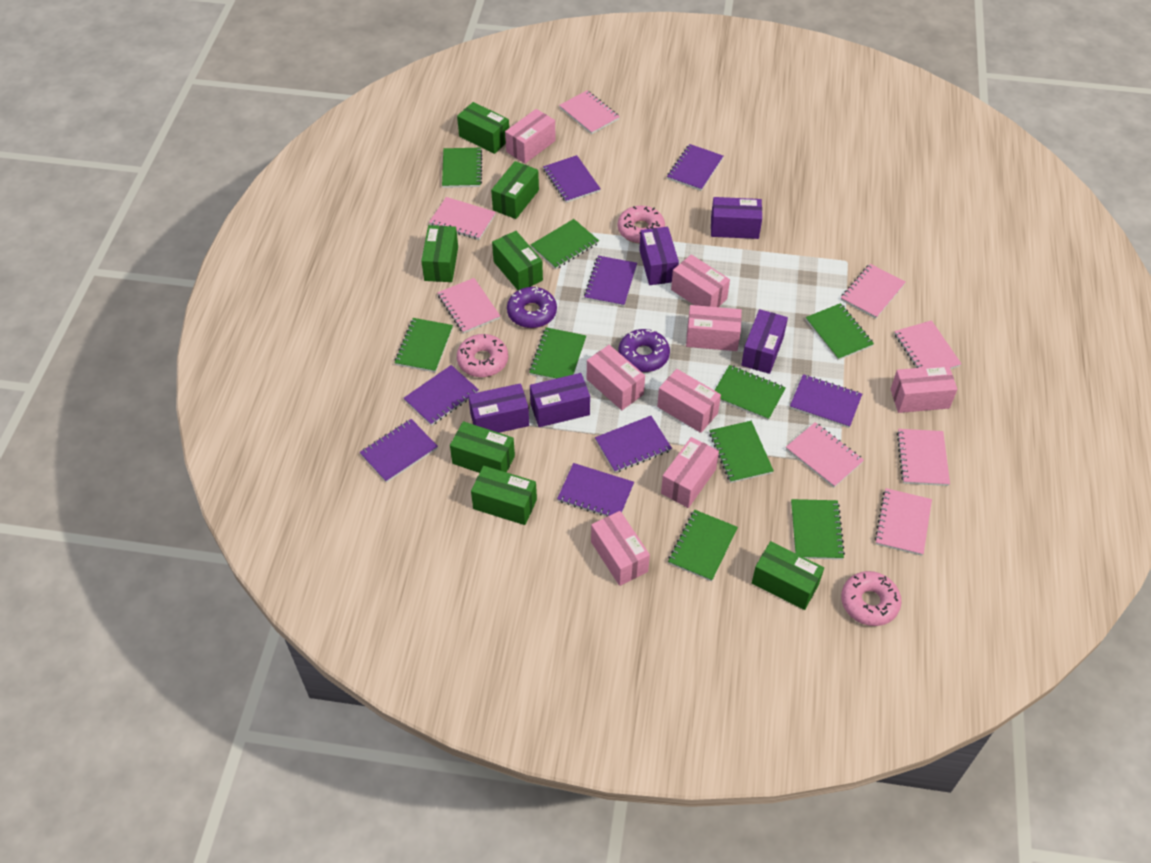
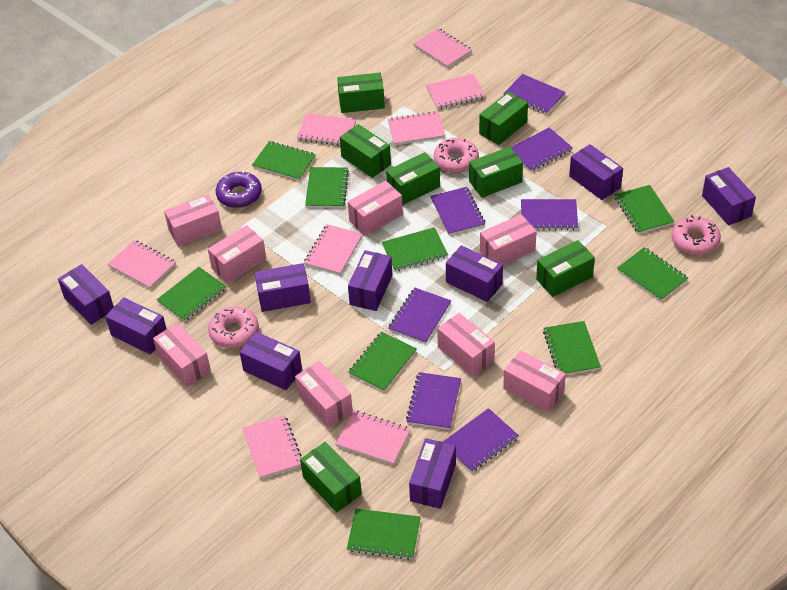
purple box: [468,383,529,433] [530,373,590,427] [639,227,679,285] [711,197,762,239] [741,309,788,374] = 5 -> [58,264,114,325] [105,297,166,355] [240,332,302,390] [255,263,311,312] [348,250,393,311] [409,438,456,509] [446,245,503,302] [569,144,623,200] [702,167,756,225] = 9
purple donut: [507,286,557,328] [619,329,670,372] = 2 -> [216,171,262,208] = 1
purple notebook: [360,419,438,483] [404,365,479,426] [543,155,601,203] [557,463,634,517] [584,256,637,307] [595,416,672,473] [667,144,723,191] [790,374,862,428] = 8 -> [388,288,451,344] [406,372,461,430] [430,187,485,235] [443,408,519,472] [503,74,566,115] [511,127,573,172] [521,199,578,230] = 7

